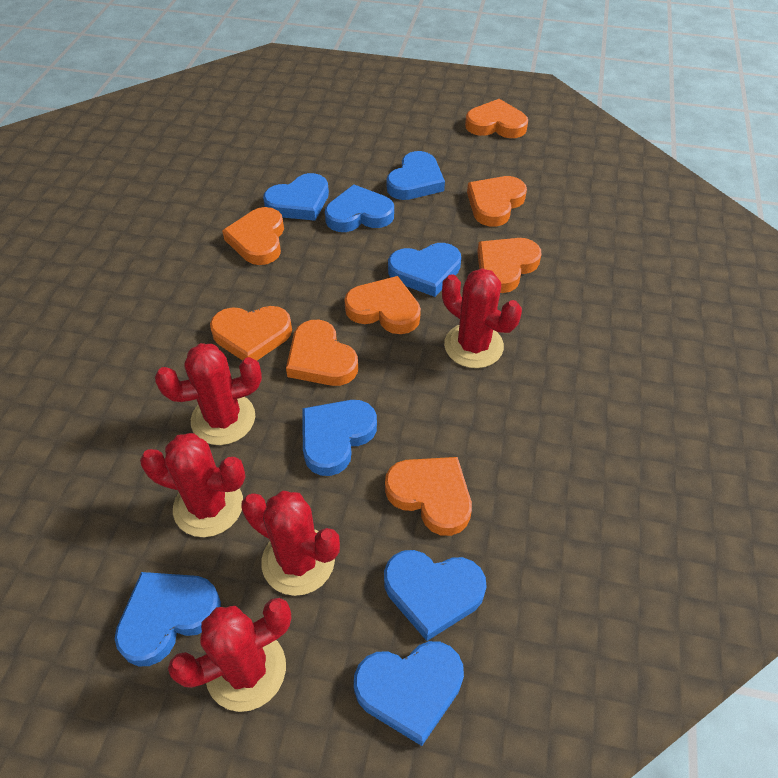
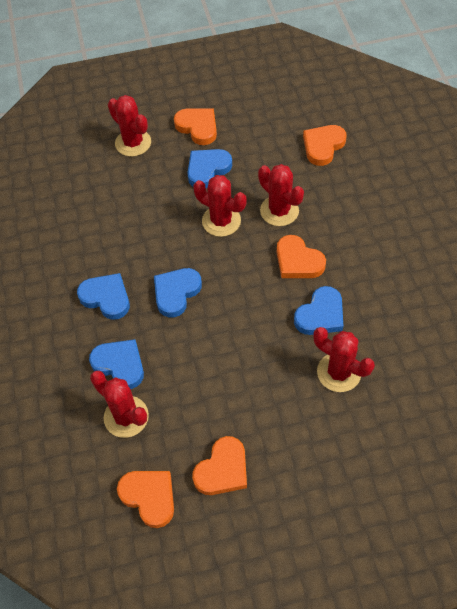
blue heart: [115,572,221,666] [263,173,329,221] [302,400,377,476] [325,184,394,232] [354,641,464,746] [384,550,487,641] [387,151,445,200] [388,243,461,297] = 8 -> [77,273,130,320] [89,339,144,389] [154,268,202,317] [187,149,232,188] [294,286,343,335] = 5
orange heart: [210,306,292,361] [222,207,284,265] [286,320,358,386] [344,276,421,334] [385,457,472,536] [465,99,528,138] [467,176,527,227] [477,238,541,293] = 8 -> [117,471,174,528] [174,109,217,145] [192,436,247,495] [277,235,326,278] [303,125,347,166] = 5

